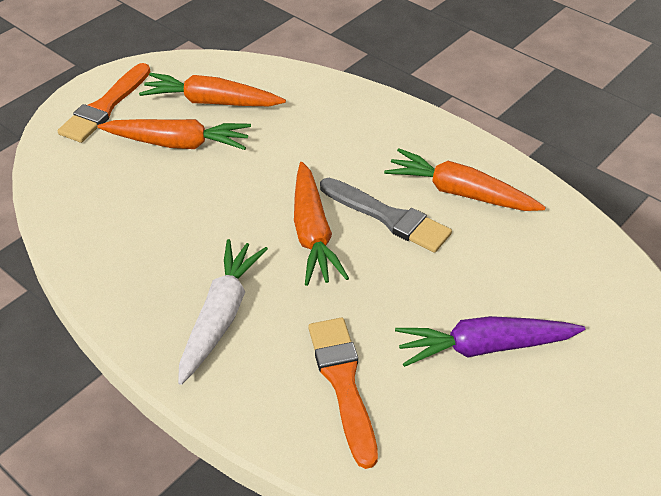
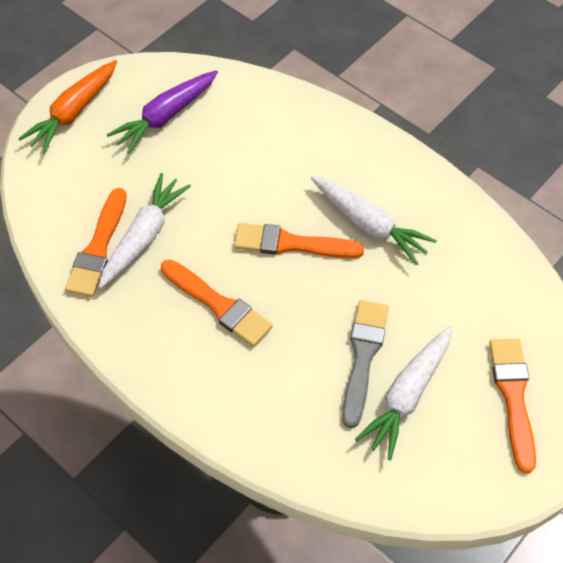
orange brush: [58,63,151,143] [308,318,378,469] = 2 -> [65,188,127,297] [161,260,272,347] [234,223,364,258] [489,339,536,473] = 4
orange carrot: [98,119,251,150] [139,73,286,106] [294,162,349,286] [384,148,546,211] = 4 -> [18,60,117,154] = 1
white carrot: [178,239,268,385] = 1 -> [99,173,191,288] [311,176,437,265] [355,326,452,460] = 3

